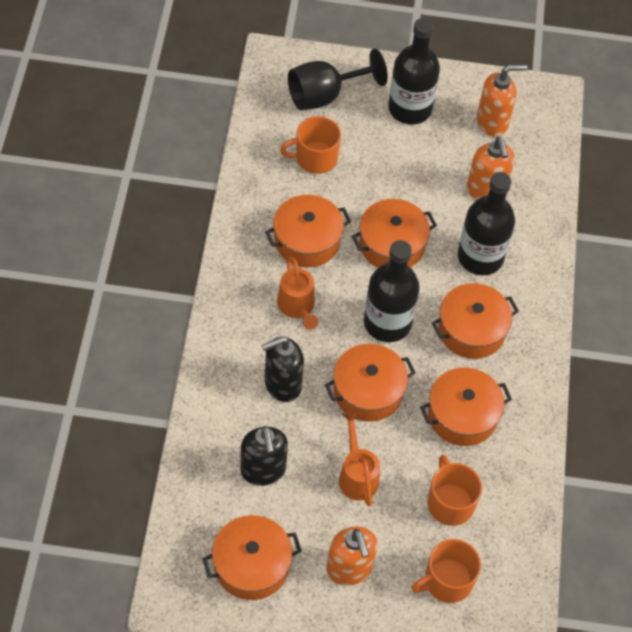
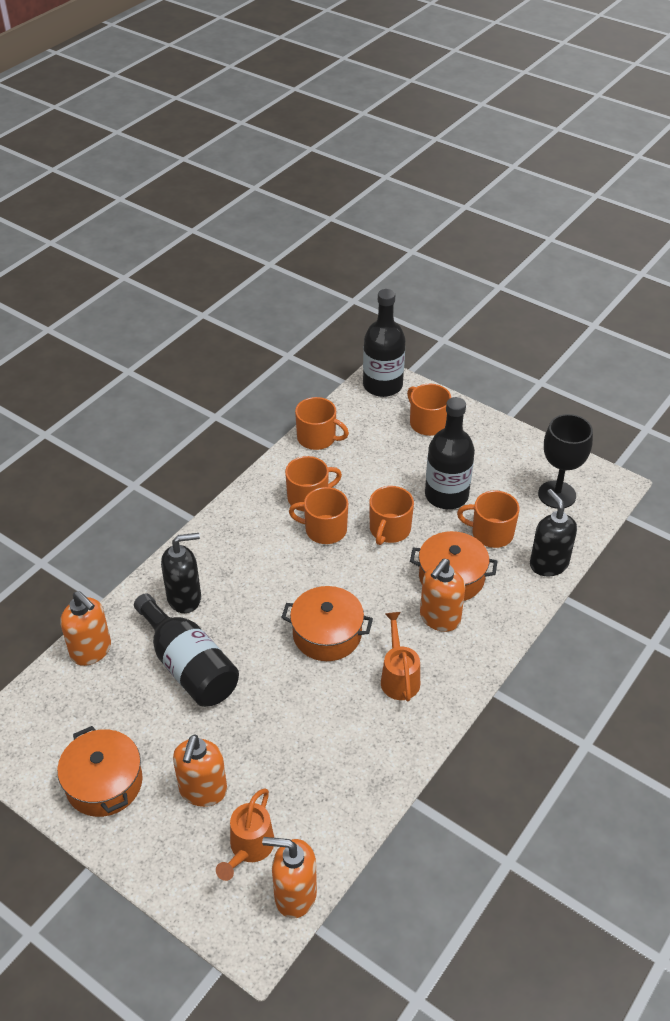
orange mug: [280,116,341,174] [411,539,481,603] [428,455,482,526] = 3 -> [285,456,342,511] [289,487,348,544] [295,397,349,450] [370,486,414,545] [407,384,451,436] [457,490,520,548] = 6
orange pot: [202,515,302,600] [265,195,351,267] [325,344,416,422] [352,199,437,268] [420,368,512,446] [432,283,519,359] = 6 -> [57,726,143,817] [281,586,373,661] [410,531,497,601] = 3
orange soap dispenser: [327,526,378,586] [467,136,515,199] [477,64,527,137] = 3 -> [61,591,111,666] [173,734,227,807] [262,837,317,918] [420,558,465,632] = 4

